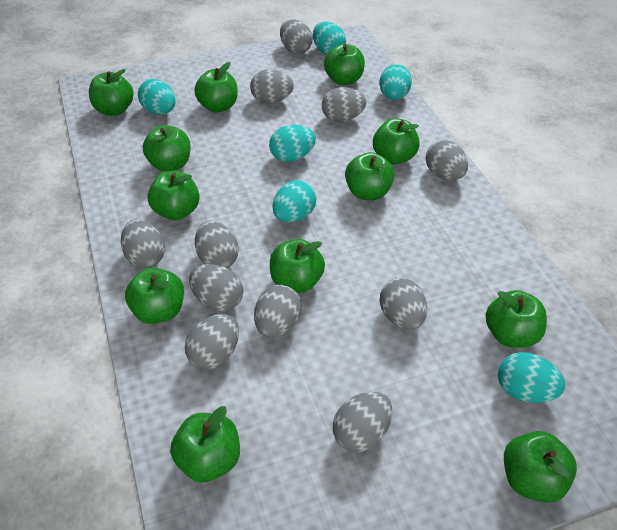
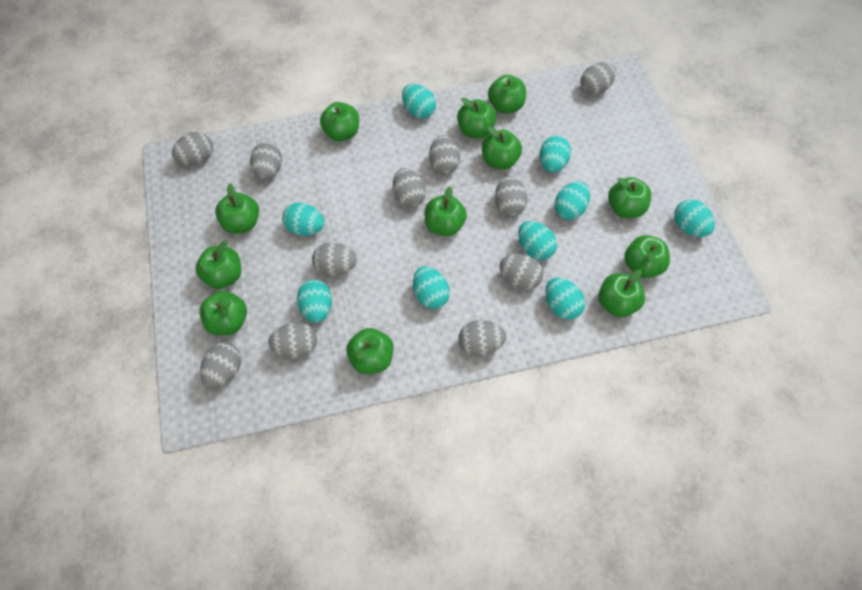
turquoise egg: [138,79,176,114] [269,125,316,162] [272,180,317,222] [313,22,346,55] [379,64,412,100] [498,352,565,403] = 6 -> [282,203,324,236] [297,280,332,323] [402,84,436,119] [413,266,450,309] [518,221,557,260] [539,136,571,173] [545,278,585,320] [554,181,590,220] [674,199,715,237] = 9

